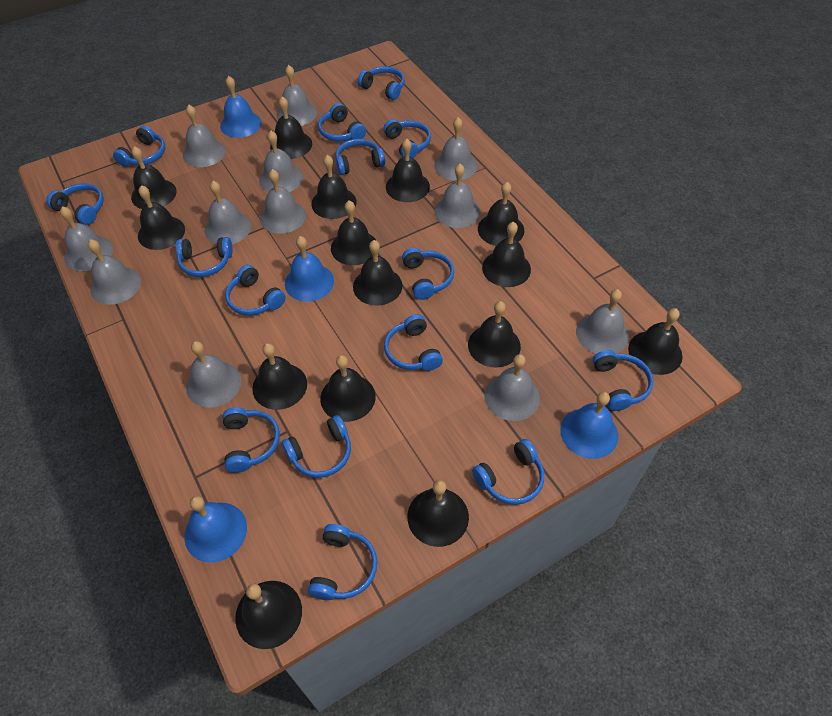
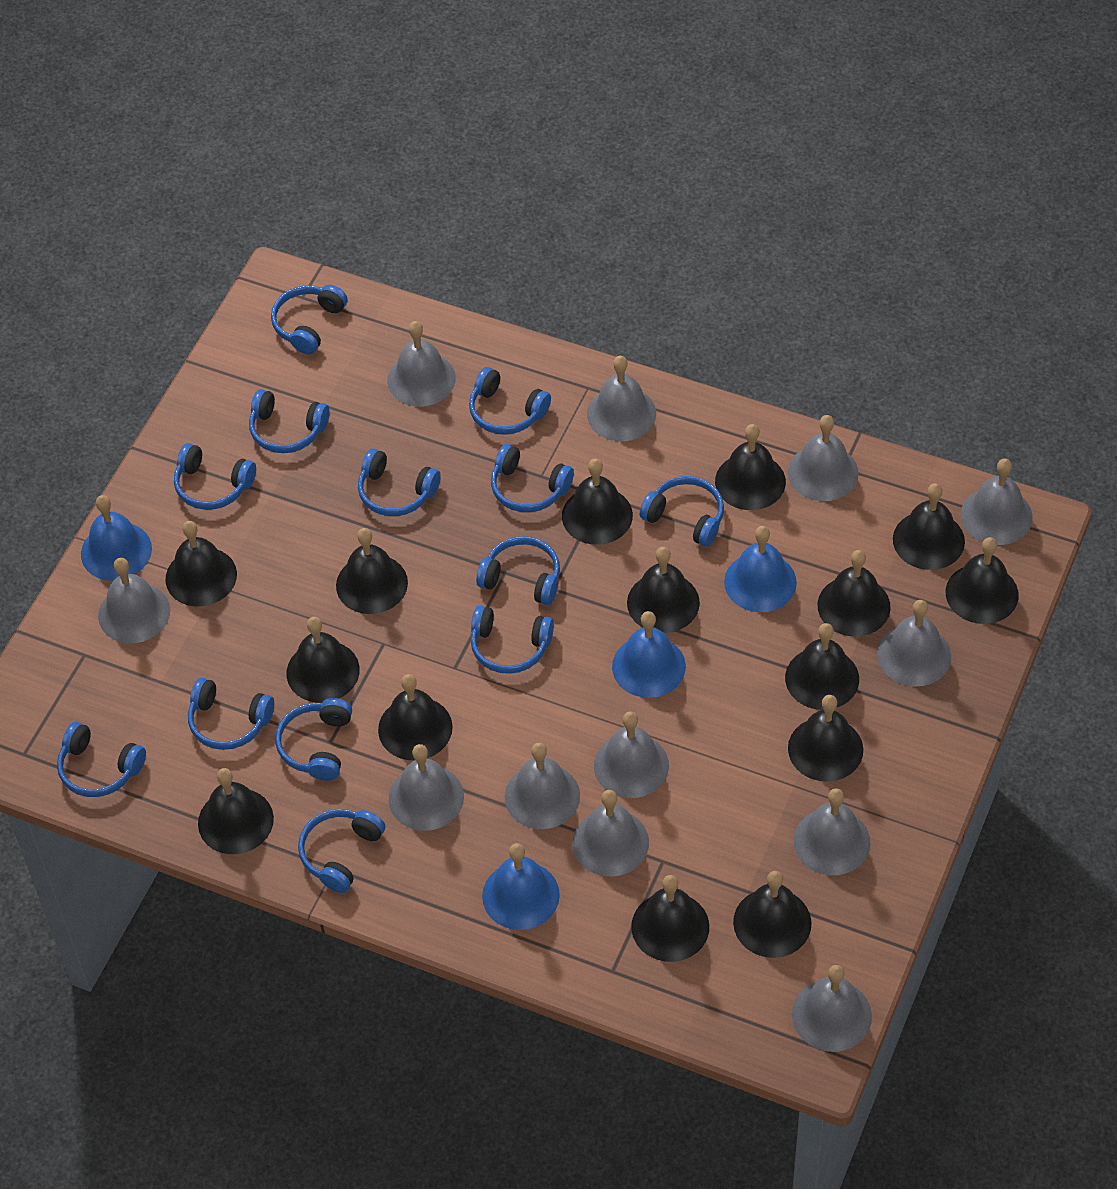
blue headphones: [46,183,104,225] [113,125,165,167] [176,237,233,277] [223,407,280,473] [225,265,286,316] [282,415,351,478] [308,524,377,600] [318,103,366,141] [336,139,385,175] [358,66,405,100] [383,119,431,158] [384,314,443,371] [402,248,454,300] [472,439,544,505] [593,350,653,411] = 15 -> [57,722,146,797] [174,443,256,510] [188,678,274,750] [249,389,330,453] [271,285,348,355] [275,698,352,781] [298,809,385,893] [358,448,441,516] [469,367,551,435] [471,606,554,674] [476,536,560,605] [491,444,574,512] [640,476,724,547] = 13

